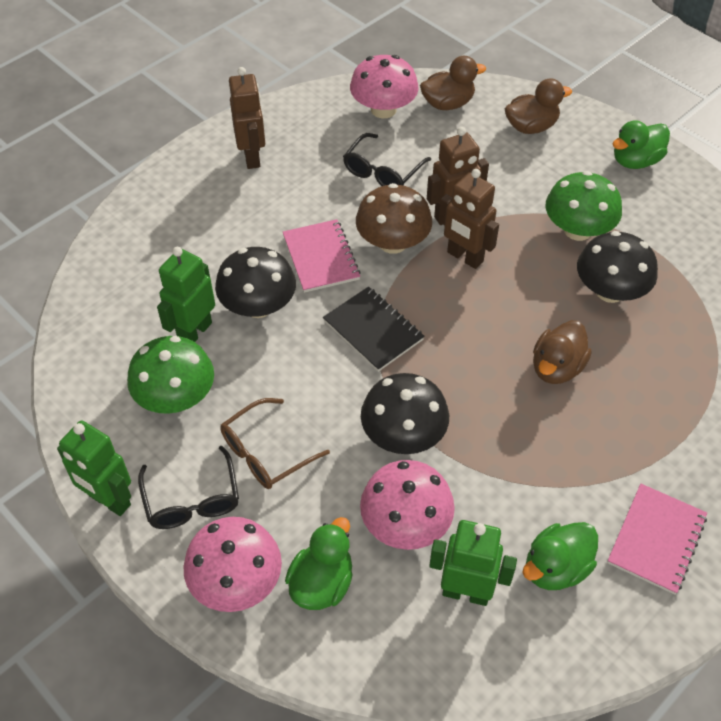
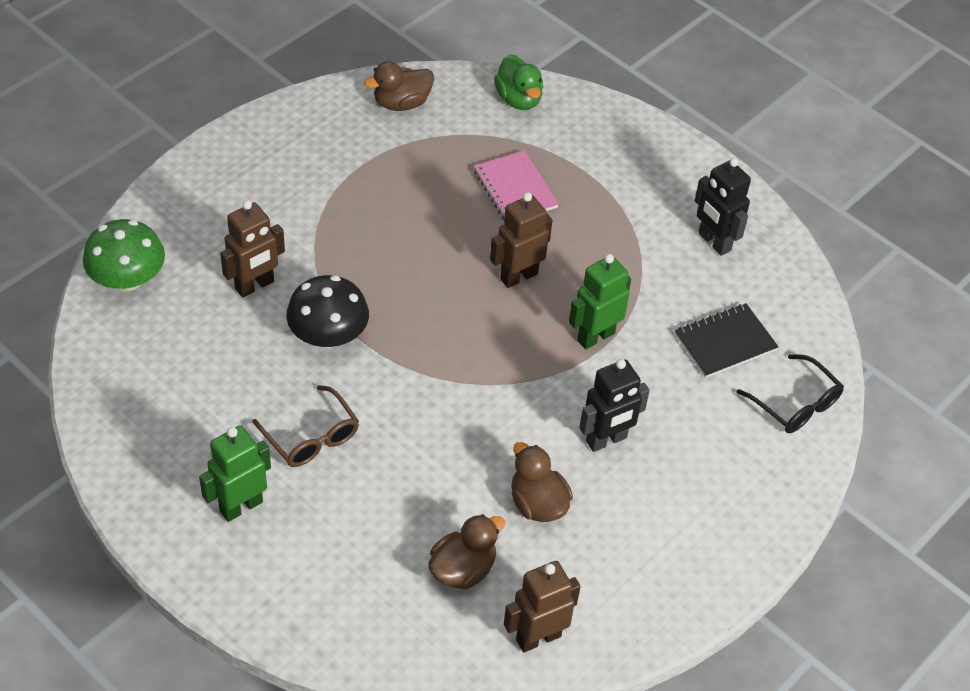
black glasses: [138,446,239,529] [343,133,431,186] = 2 -> [737,354,844,433] = 1
black mushroom: [215,247,296,318] [361,373,449,454] [577,231,658,303] = 3 -> [286,275,369,348] = 1
black robot: none = 0 -> [579,359,650,452] [695,158,751,256] = 2
brown mushroom: [356,183,432,254] = 1 -> none = 0
green duck: [285,517,353,610] [522,522,598,590] [612,120,670,169] = 3 -> [494,54,543,110] = 1
green mushroom: [127,336,214,414] [546,171,622,241] = 2 -> [83,219,165,291] = 1
green robot: [57,420,131,516] [157,247,215,342] [429,520,517,606] = 3 -> [199,425,271,522] [569,254,631,349] = 2
pink mushroom: [183,517,282,612] [350,55,419,118] [360,460,455,550] = 3 -> none = 0
pink notebook: [283,219,361,293] [607,484,707,595] = 2 -> [474,151,559,220] = 1

